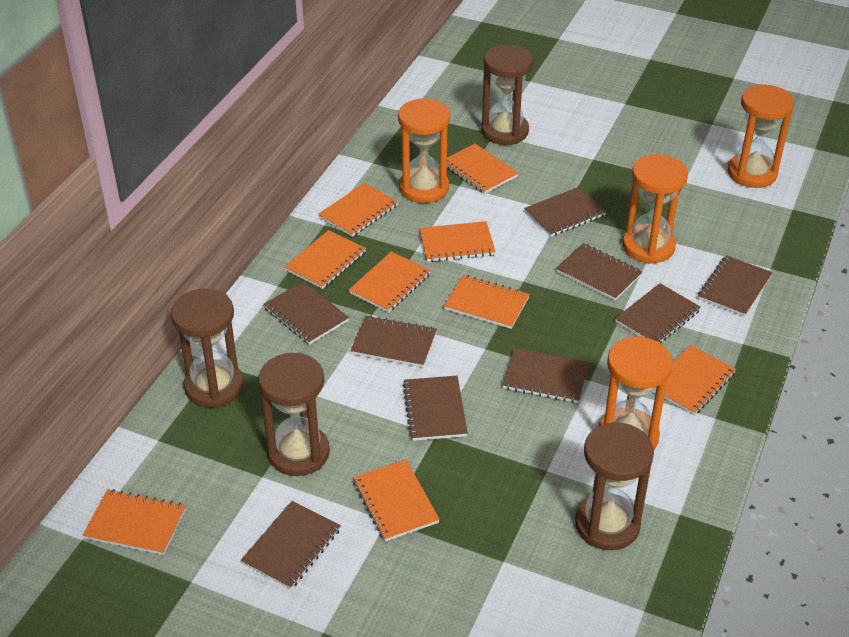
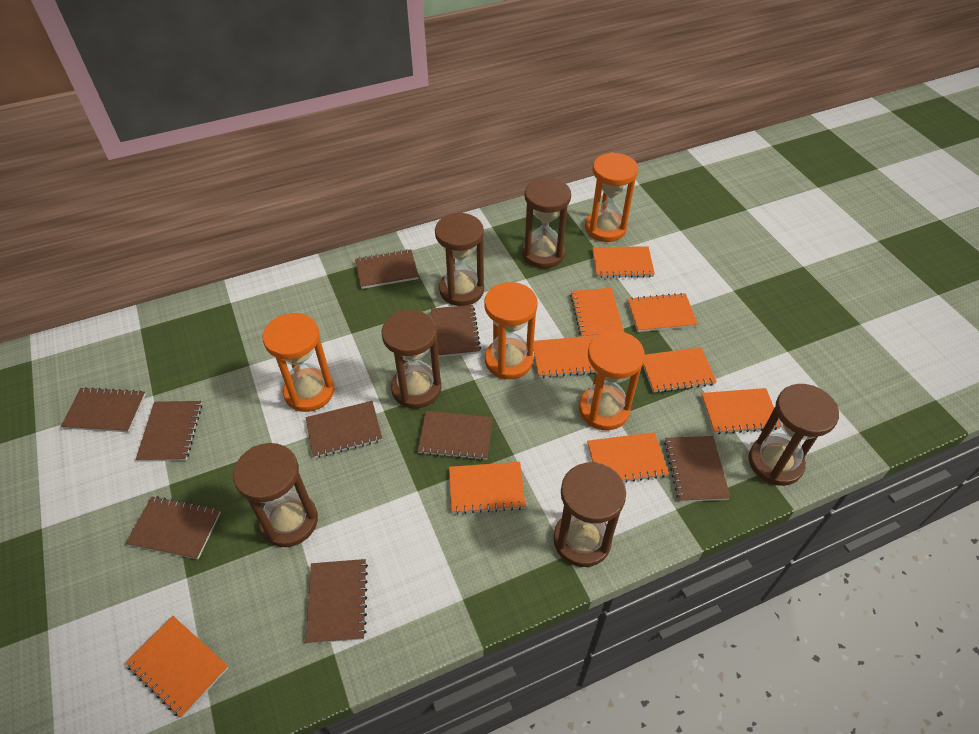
brown hourglass: [171,289,244,408] [258,353,330,476] [481,45,534,145] [575,422,654,550] = 4 -> [233,443,318,547] [381,310,442,409] [435,213,484,306] [522,177,571,269] [553,462,626,567] [749,384,839,486] = 6

